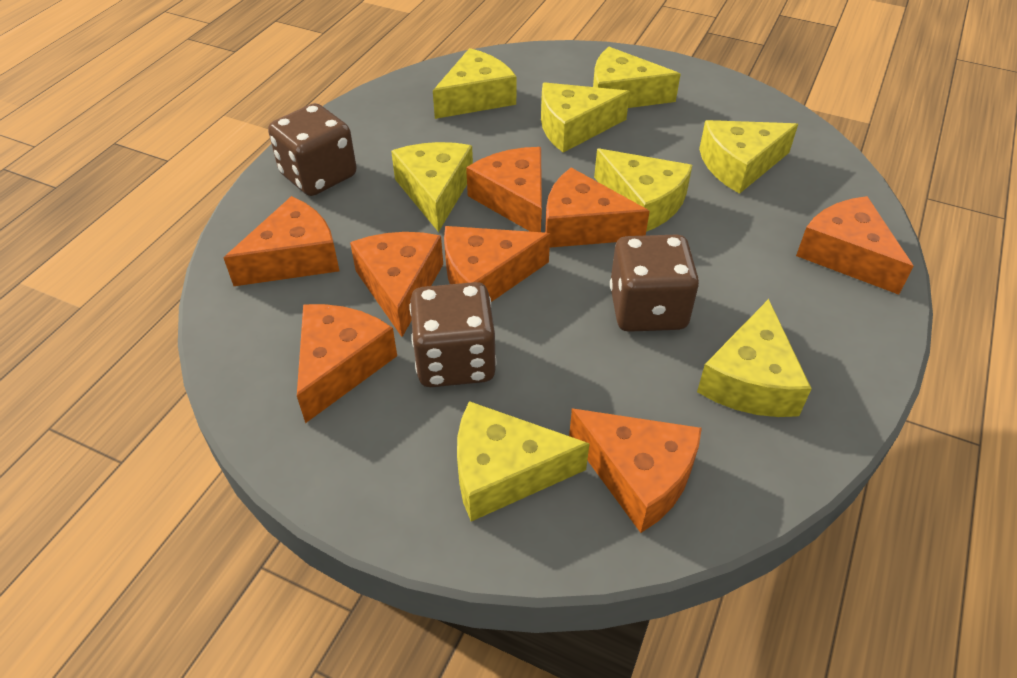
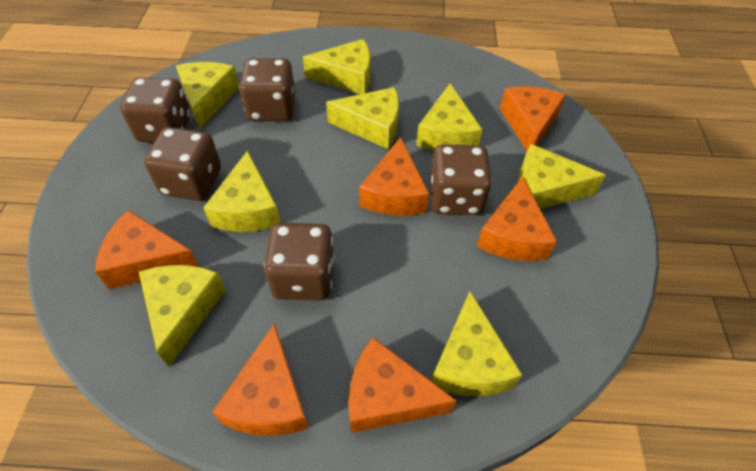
brown dice: [268,103,357,196] [410,282,496,387] [610,235,699,332] = 3 -> [120,77,191,143] [144,127,221,201] [240,58,295,121] [264,223,334,300] [430,144,492,215] = 5
orange cheese: [224,196,339,286] [297,304,397,423] [350,232,443,337] [444,226,550,302] [466,147,542,232] [545,168,650,248] [569,408,702,533] [796,196,914,295] = 8 -> [95,210,199,289] [212,323,309,436] [349,337,456,433] [359,137,429,216] [476,177,557,261] [500,86,566,151] = 6

